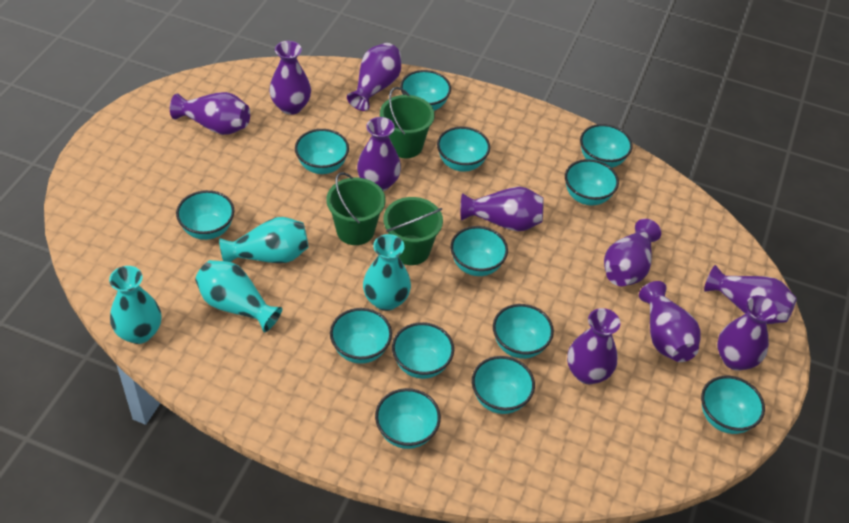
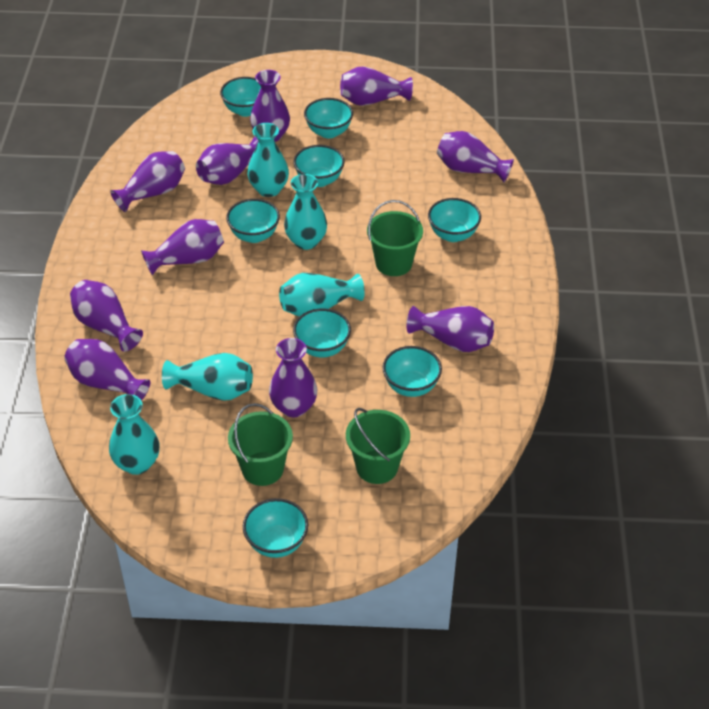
turquoise bowl: [176,190,234,240] [295,129,349,174] [330,308,392,364] [375,388,441,449] [392,322,454,379] [400,70,451,111] [437,127,490,172] [450,226,508,276] [472,356,535,414] [493,304,554,359] [565,159,619,205] [580,124,633,168] [701,376,765,434] = 13 -> [220,77,261,117] [226,199,280,243] [243,498,308,558] [293,145,345,187] [293,308,351,357] [304,98,353,138] [383,346,442,397] [428,198,481,242] = 8
turquoise vase: [109,266,161,344] [195,260,282,332] [219,217,309,263] [363,234,411,311] = 4 -> [109,394,159,475] [162,353,253,401] [247,123,289,197] [279,273,365,317] [284,174,327,250] = 5

